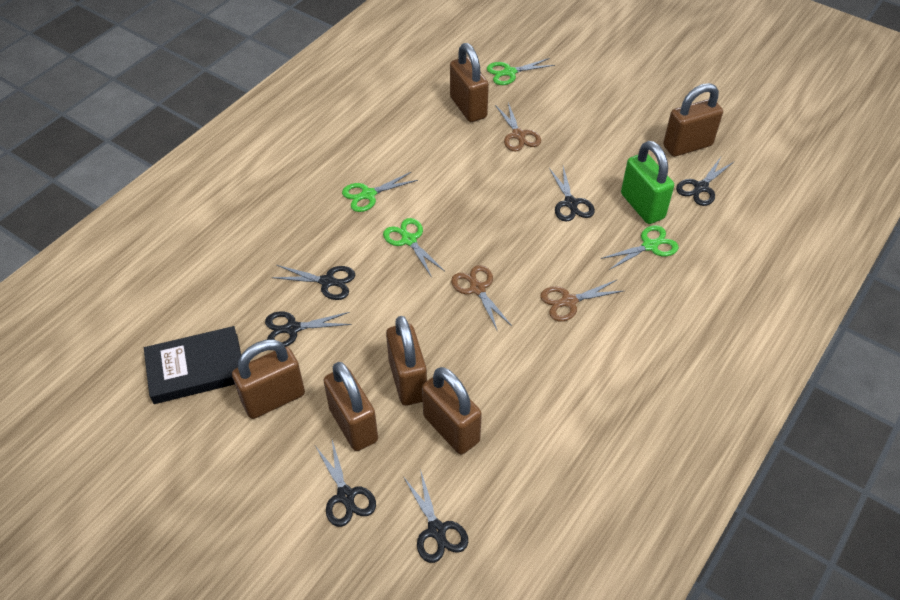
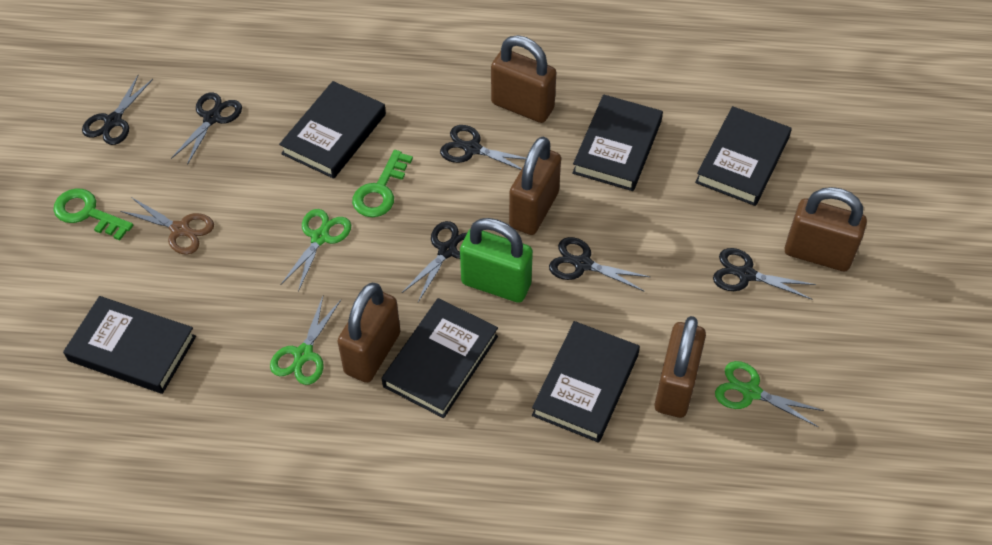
black book: [144,326,241,404] = 1 -> [63,296,196,394] [279,81,386,179] [382,298,498,418] [532,321,640,443] [572,94,663,191] [695,106,792,206] = 6
brown padlock: [232,339,305,419] [323,362,378,451] [386,316,427,406] [422,367,482,455] [450,43,489,122] [663,83,723,157] = 6 -> [337,283,400,383] [491,35,557,123] [509,137,561,235] [654,316,706,418] [785,187,867,271] = 5
brown scissors: [451,265,512,332] [495,103,541,151] [540,280,623,321] = 3 -> [120,197,214,255] = 1
green key: none = 0 -> [53,188,133,240] [352,150,413,217] = 2
green scissors: [342,171,418,212] [383,218,445,277] [487,58,555,85] [600,225,679,270] = 4 -> [270,296,341,385] [281,209,351,292] [715,361,824,427] = 3

